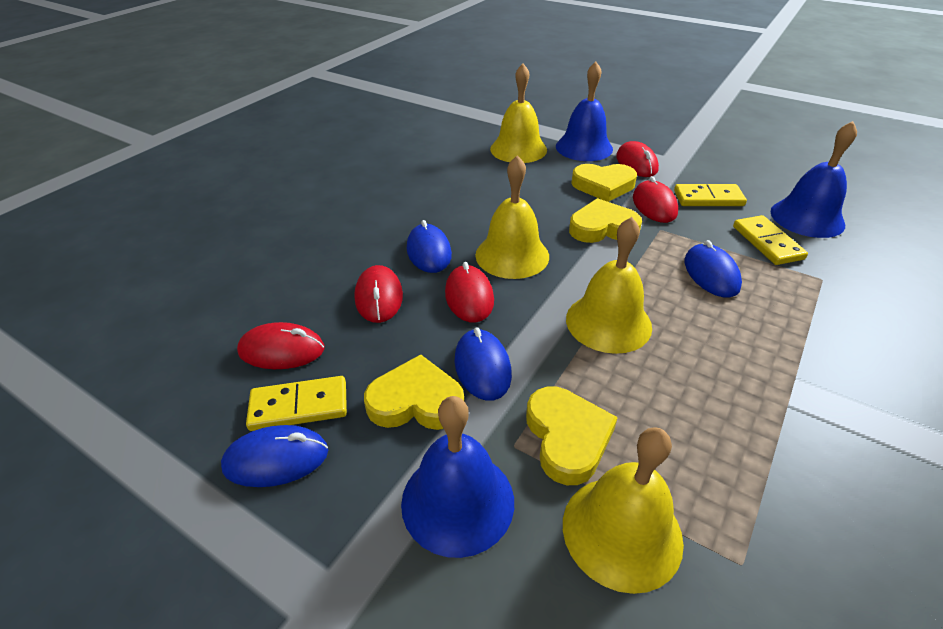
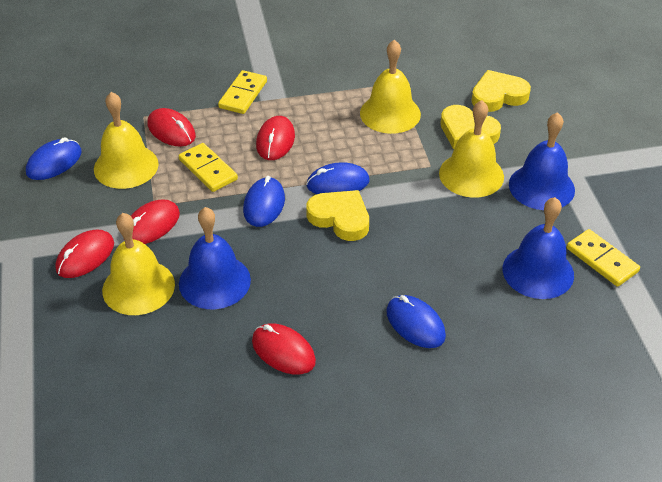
yellow heart: [364,354,464,430] [526,387,618,485] [569,198,642,243] [571,164,637,202] = 4 -> [306,190,369,241] [440,105,501,149] [471,70,531,112] = 3

